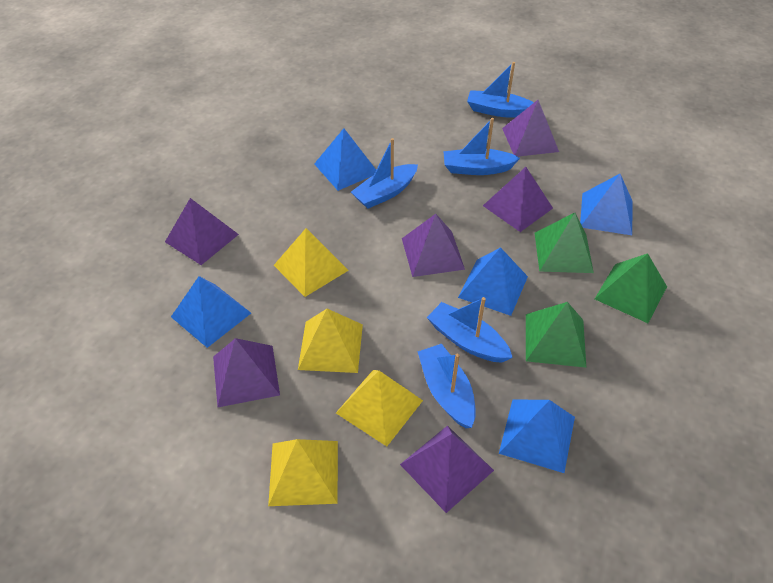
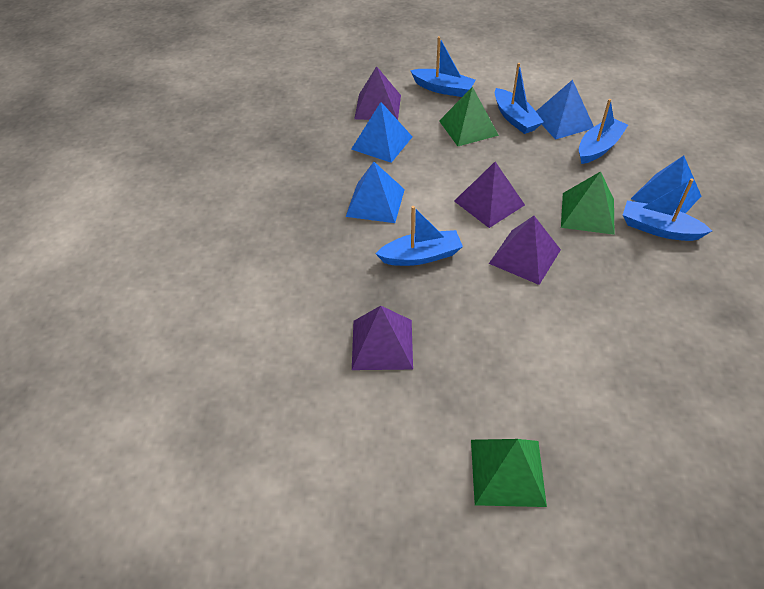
blue pyramid: [171,276,251,348] [314,128,376,191] [458,247,528,316] [499,399,575,473] [580,174,633,235] = 5 -> [346,162,405,223] [351,102,413,163] [536,80,594,140] [631,156,701,214] = 4
purple pyramid: [165,198,239,265] [213,338,280,407] [400,425,494,513] [402,214,465,277] [483,167,553,232] [502,100,559,157] = 6 -> [352,306,413,370] [354,66,401,120] [454,162,525,228] [489,216,561,285] = 4
yellow pyramid: [268,439,338,506] [274,228,349,297] [298,309,363,373] [336,370,423,446] = 4 -> none = 0

